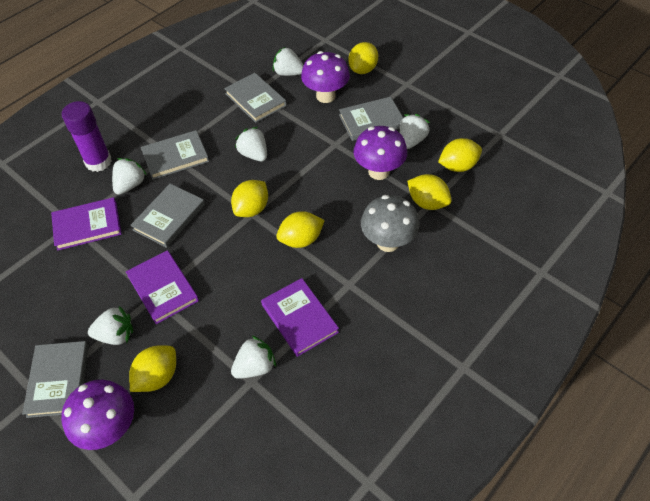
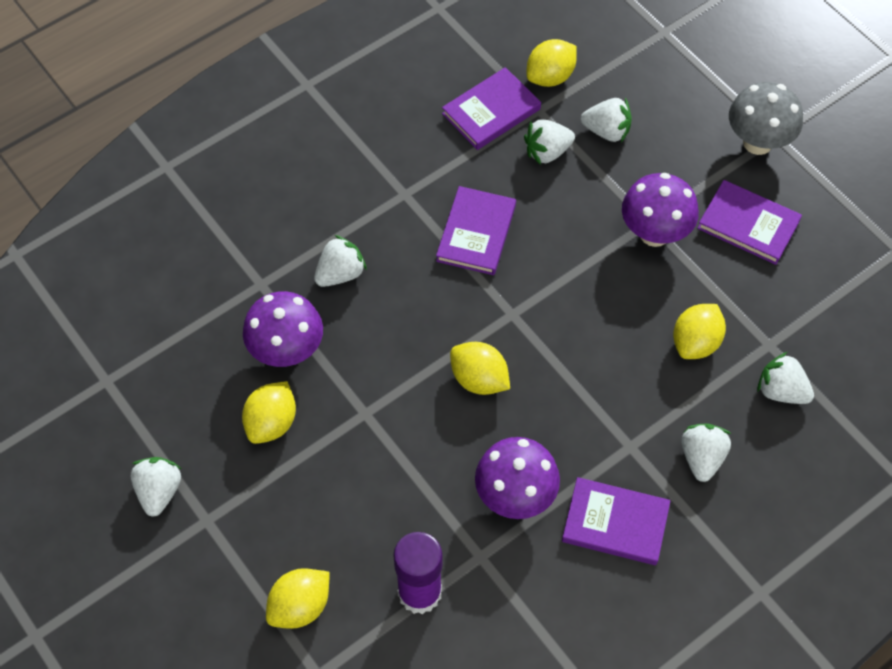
grey book: [22,341,89,418] [130,184,205,248] [141,130,209,180] [224,73,287,123] [339,97,403,141] = 5 -> none = 0
purple book: [51,197,121,251] [126,250,199,324] [261,278,339,357] = 3 -> [436,186,516,275] [442,67,541,150] [562,477,671,565] [697,180,802,265] = 4
yellow lemon: [129,345,176,392] [231,180,268,217] [276,211,325,248] [348,42,378,74] [407,174,452,210] [438,138,482,172] = 6 -> [242,381,296,444] [266,568,330,629] [450,342,510,395] [527,39,577,87] [673,304,726,359] = 5

